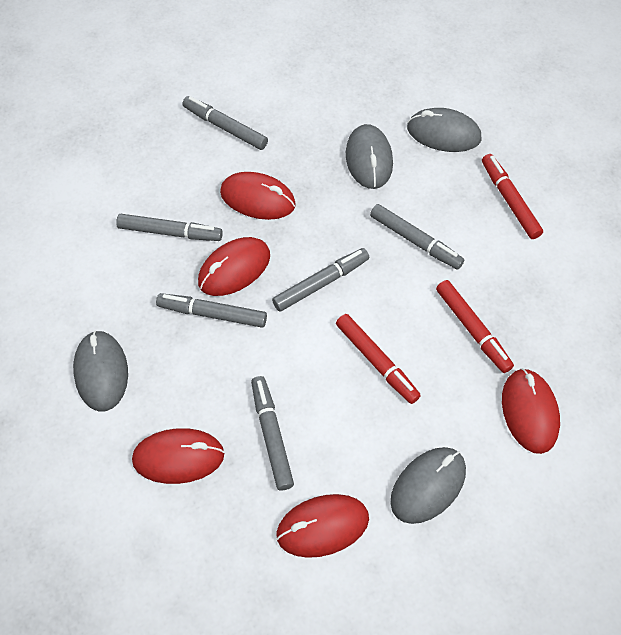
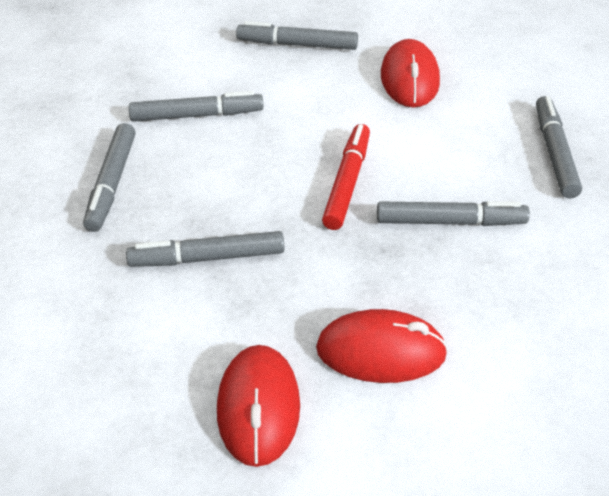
grey mouse: [73,330,128,411] [346,124,393,189] [390,447,466,524] [407,108,481,152] = 4 -> none = 0
red marker: [336,314,421,404] [436,280,514,373] [482,154,543,239] = 3 -> [322,124,370,230] = 1
red mouse: [132,428,225,484] [198,237,270,296] [220,172,296,220] [276,494,369,558] [502,368,560,454] = 5 -> [217,345,300,467] [316,309,448,383] [381,39,440,107] = 3

